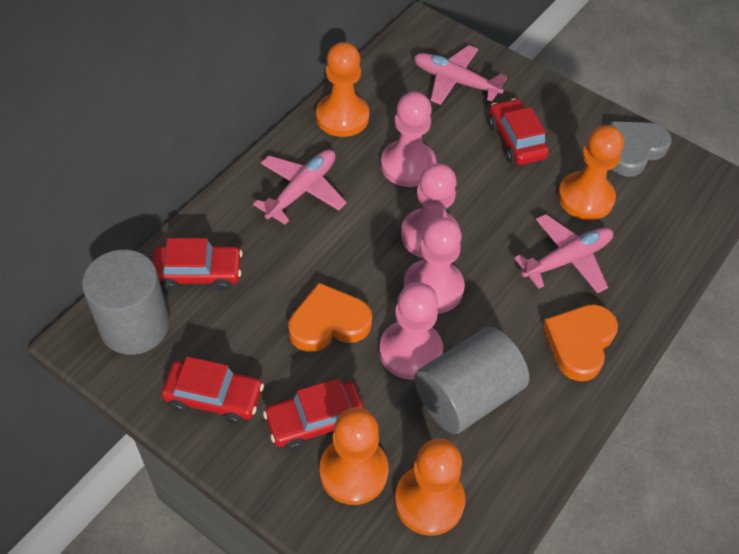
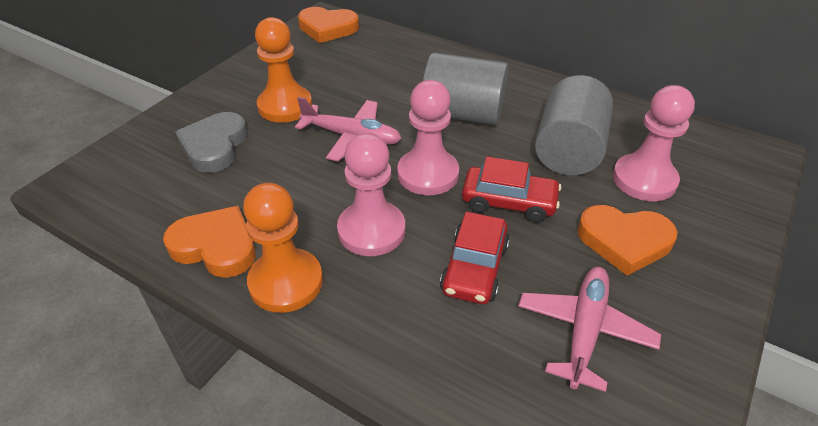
orange heart: [288,282,372,352] [542,304,618,381] = 2 -> [163,206,256,278] [298,7,359,43] [577,205,678,276] = 3
orange pawn: [316,42,369,137] [319,407,389,505] [394,438,465,536] [558,125,624,220] = 4 -> [243,183,323,313] [255,17,312,123] = 2
pink pawn: [379,282,443,380] [381,92,436,187] [401,163,459,259] [403,217,465,314] = 4 -> [337,133,405,256] [397,80,459,195] [613,85,695,201] = 3
pink plane: [253,149,347,224] [414,45,507,105] [514,214,613,294] = 3 -> [295,97,402,162] [518,267,661,392] = 2
red car: [152,238,243,291] [161,356,264,425] [263,378,365,451] [488,98,549,165] = 4 -> [440,212,510,304] [462,157,561,223] = 2

